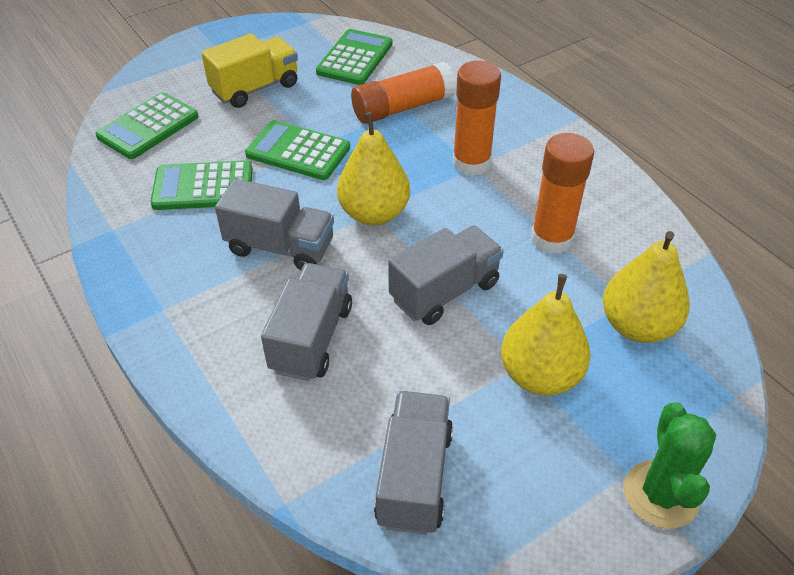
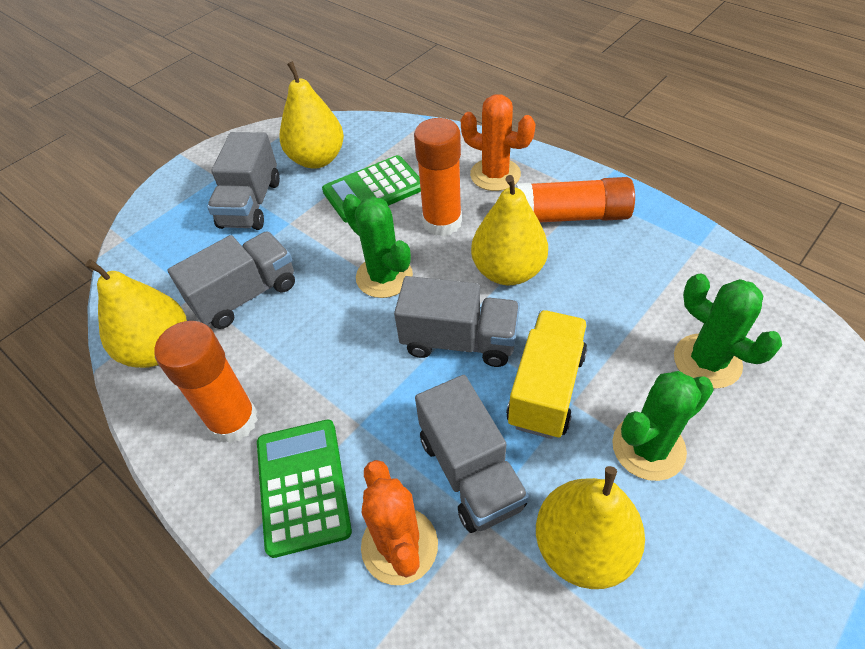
green cactus: [624,402,716,529] = 1 -> [342,194,413,298] [612,371,714,481] [674,273,782,389] = 3
green calculator: [95,92,199,159] [150,161,253,210] [245,120,350,180] [316,29,392,85] = 4 -> [257,420,352,558] [322,155,421,223] = 2
orange cactus: none = 0 -> [361,460,438,585] [461,94,536,191] = 2
yellow pear: [337,112,410,226] [501,274,591,396] [603,231,690,343] = 3 -> [85,259,187,368] [279,61,344,169] [471,175,548,285] [536,466,645,589] = 4

